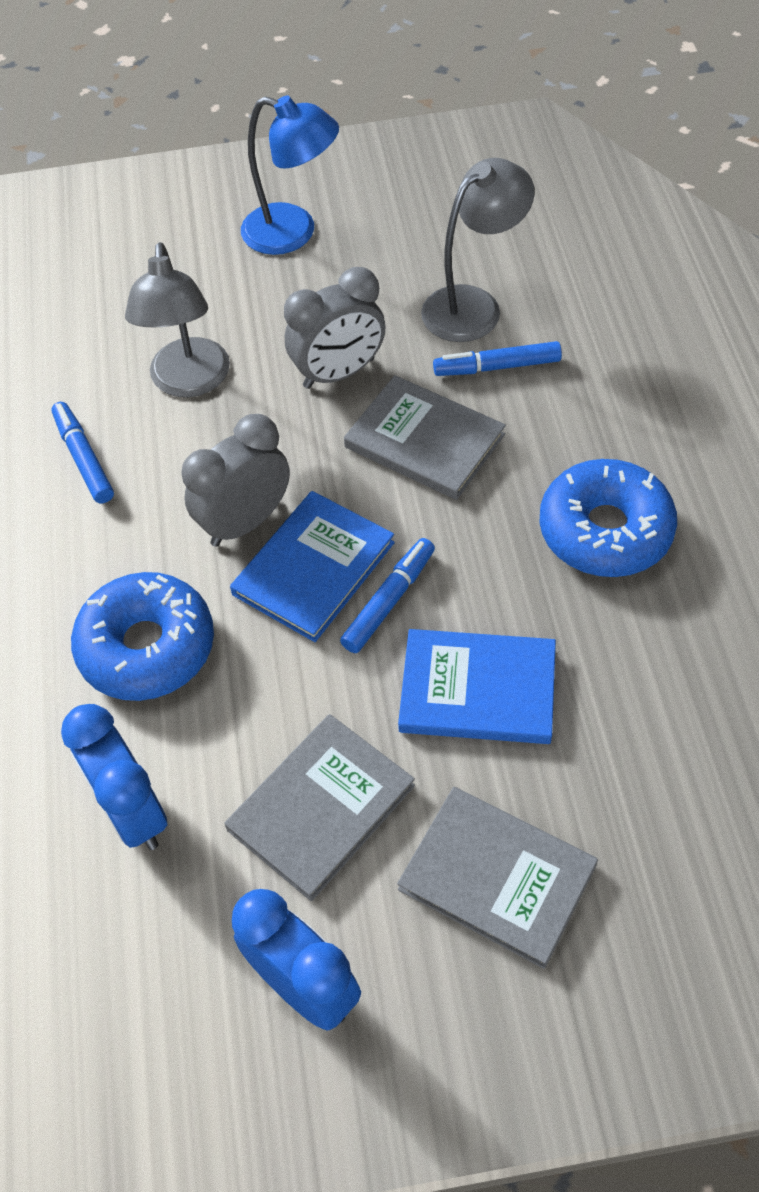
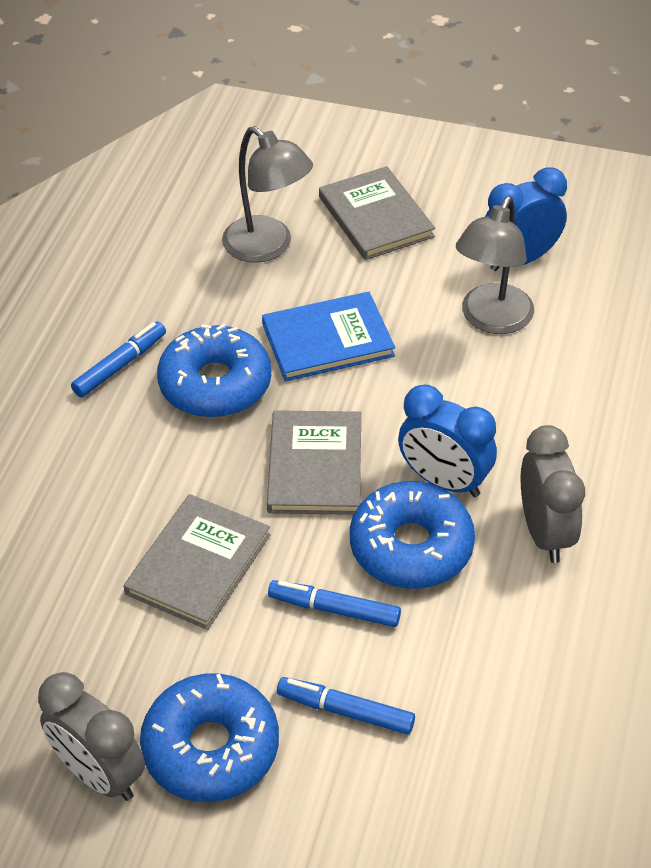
blue book: [230,491,395,642] [398,629,556,744] = 2 -> [262,292,395,381] = 1
blue donut: [71,572,214,701] [540,459,677,577] = 2 -> [140,673,279,802] [157,324,271,418] [350,481,475,589] = 3
blue lamp: [241,95,339,255] = 1 -> none = 0

